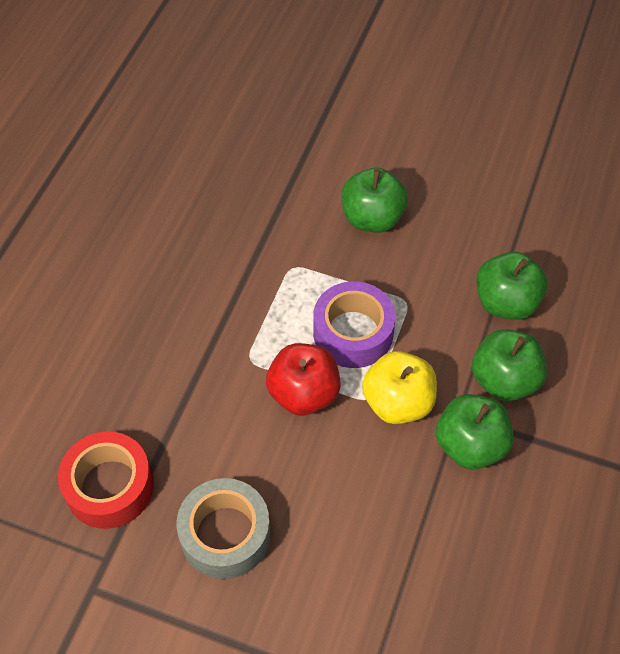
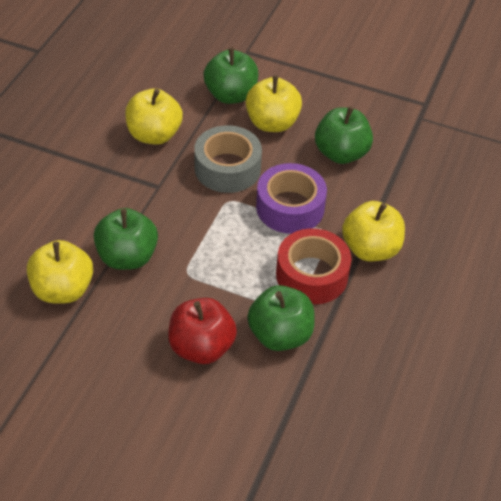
yellow apple: [362,351,437,424] = 1 -> [27,240,93,304] [125,88,183,145] [245,75,302,132] [342,201,405,261] = 4

